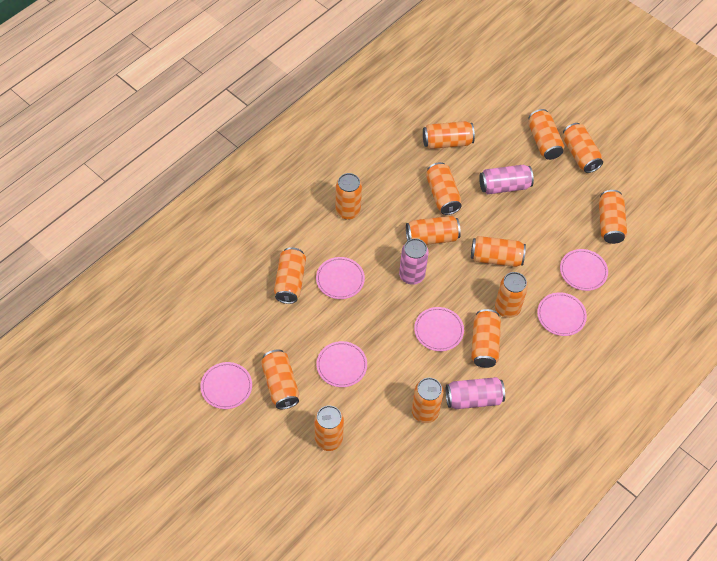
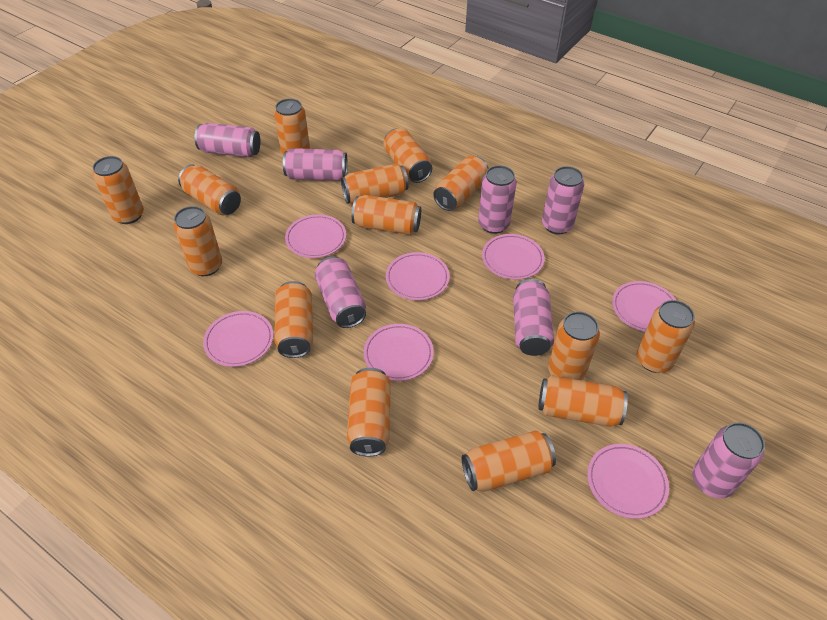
pink can: [399,238,429,285] [446,377,505,409] [479,165,534,194] = 3 -> [195,123,260,158] [283,148,348,181] [315,257,366,328] [478,165,517,234] [513,279,554,356] [542,166,584,235] [692,422,765,498] = 7
pink plate: [200,362,252,409] [316,257,365,299] [317,341,367,387] [414,307,464,351] [537,292,587,336] [560,249,608,291] = 6 -> [203,311,273,367] [285,214,346,258] [364,324,434,381] [386,252,450,300] [482,234,545,280] [587,444,669,519] [612,281,676,332] = 7

